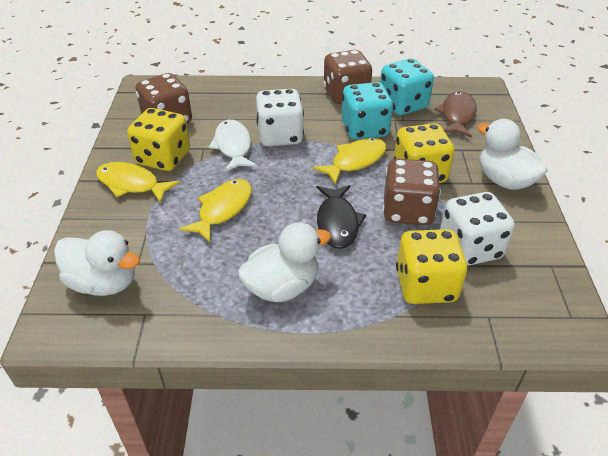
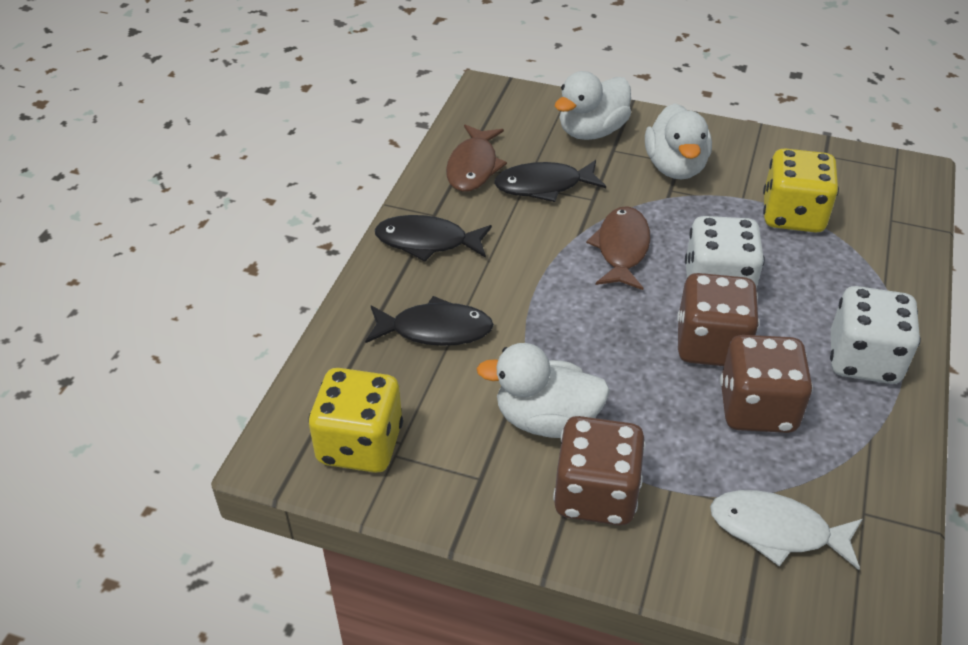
black fish: [316,185,366,249] = 1 -> [365,296,494,346] [375,215,492,261] [494,160,606,202] = 3
brown fish: [435,91,477,138] = 1 -> [446,124,507,192] [586,206,651,290] = 2
turquoise dice: [342,82,393,140] [380,59,434,115] = 2 -> none = 0
yellow dice: [127,108,190,171] [394,123,454,183] [396,229,468,304] = 3 -> [308,368,403,473] [763,148,839,233] = 2
yellow fish: [96,162,180,203] [179,179,252,243] [313,138,386,185] = 3 -> none = 0

